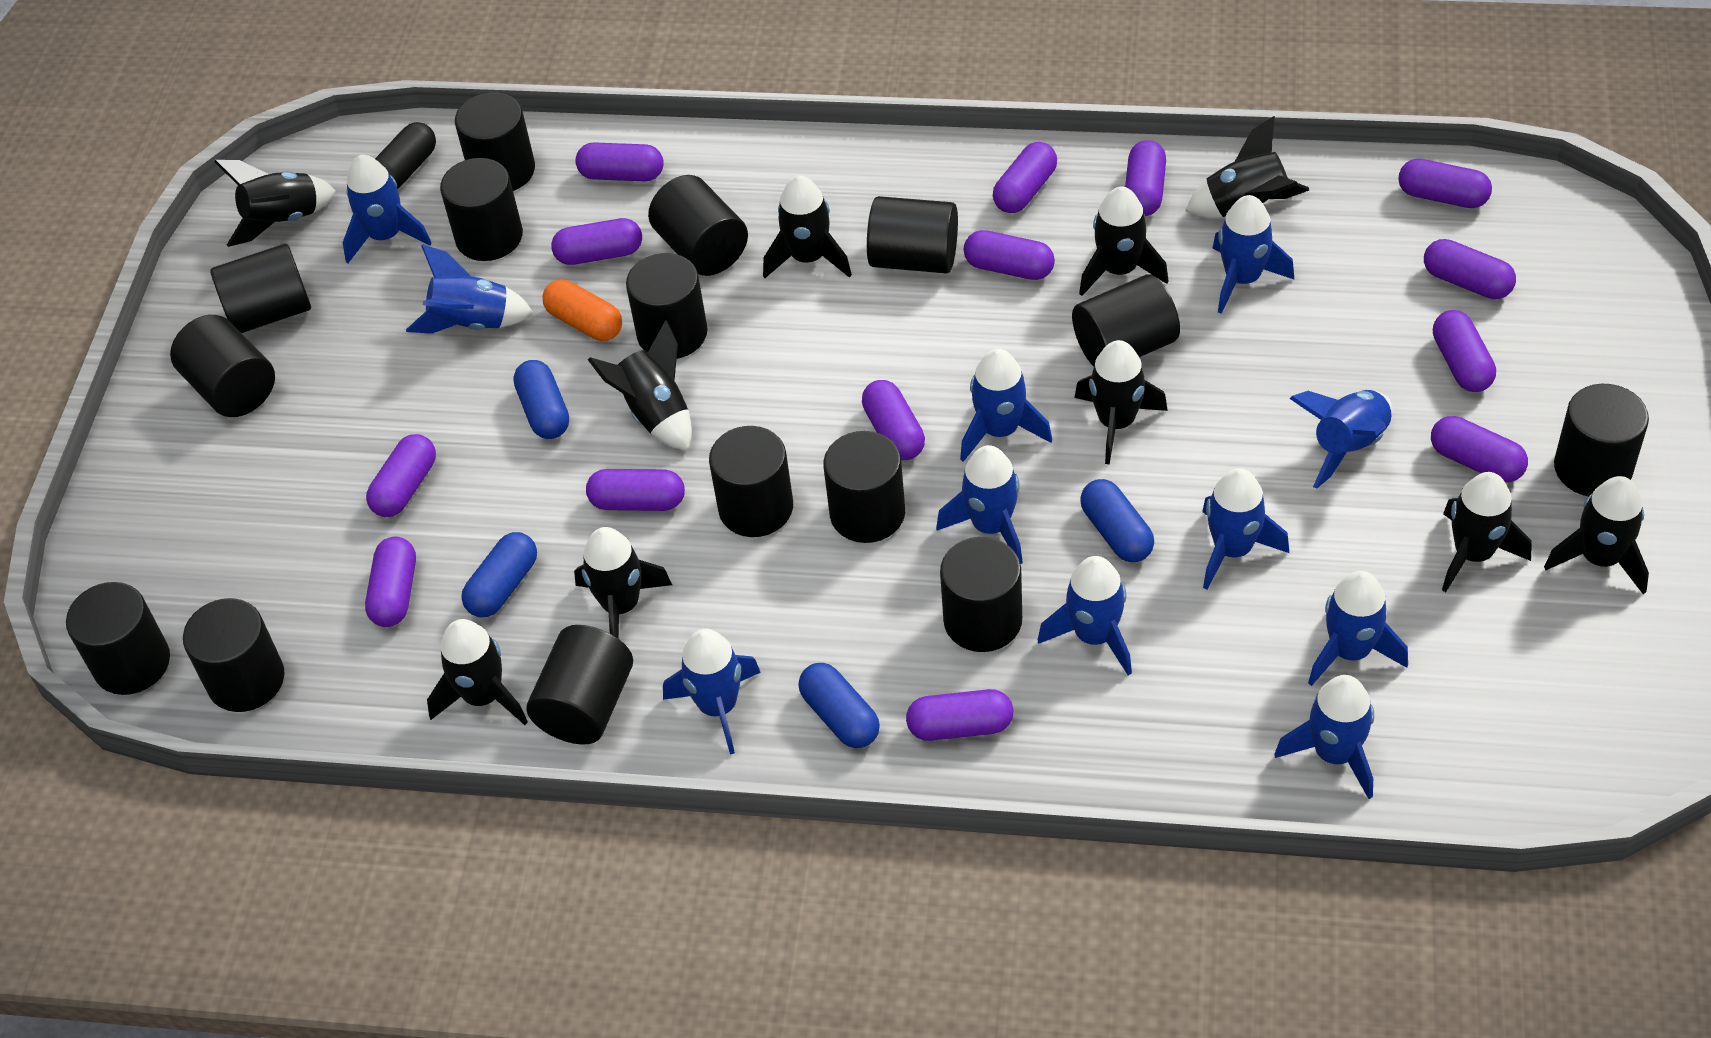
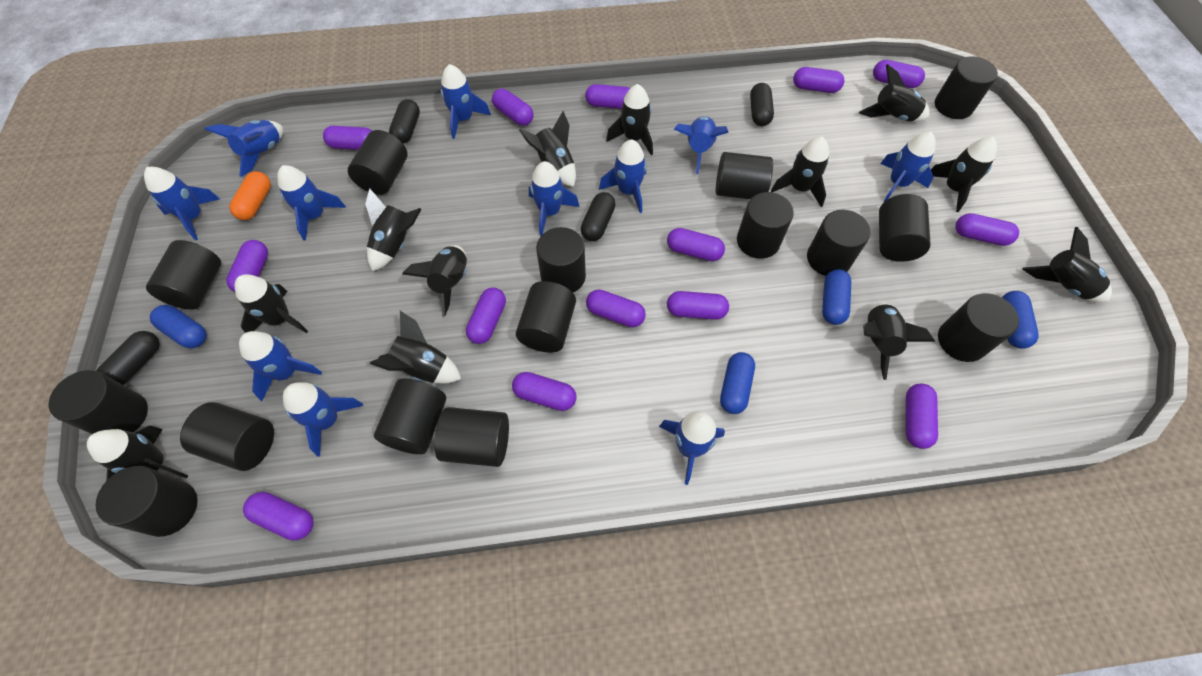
black capsule: [375,122,436,189] = 1 -> [96,331,160,385] [389,99,420,144] [581,192,616,241] [750,83,774,126] = 4
black rocket: [214,160,336,247] [427,619,528,725] [574,527,672,639] [588,320,692,451] [763,175,852,278] [1074,340,1168,465] [1079,186,1169,296] [1186,116,1309,217] [1442,472,1532,592] [1544,476,1649,594] = 10 -> [87,425,188,481] [235,274,308,333] [365,188,421,271] [370,311,461,384] [402,245,467,317] [519,111,576,187] [606,84,653,155] [771,137,829,207] [859,64,930,122] [863,302,935,380] [931,137,997,212] [1022,227,1112,302] = 12

